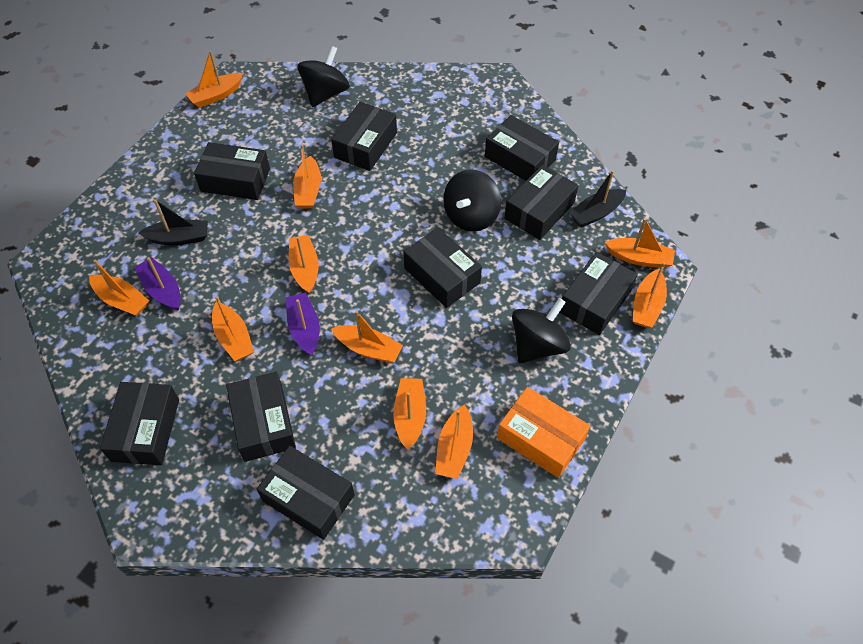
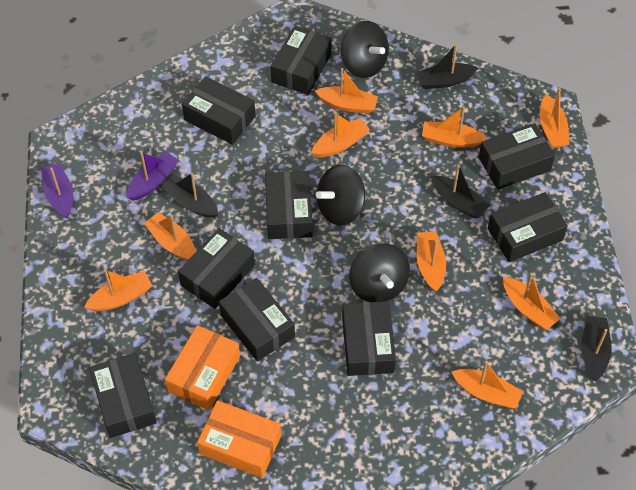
black boat: [139,199,208,245] [569,170,626,227] = 2 -> [161,173,218,218] [416,44,478,89] [431,164,490,218] [581,316,612,381] = 4
orange boat: [89,260,149,316] [186,51,243,108] [212,296,254,361] [288,235,319,294] [293,144,321,209] [332,311,403,363] [393,378,426,450] [435,404,473,479] [604,218,675,268] [632,262,667,328] = 10 -> [84,270,152,311] [144,212,196,261] [311,112,370,157] [315,68,378,114] [417,231,446,292] [422,106,488,148] [452,361,523,409] [503,273,561,330] [540,88,570,148] = 9
orange box: [497,387,590,478] = 1 -> [165,325,240,410] [197,400,281,478] = 2

